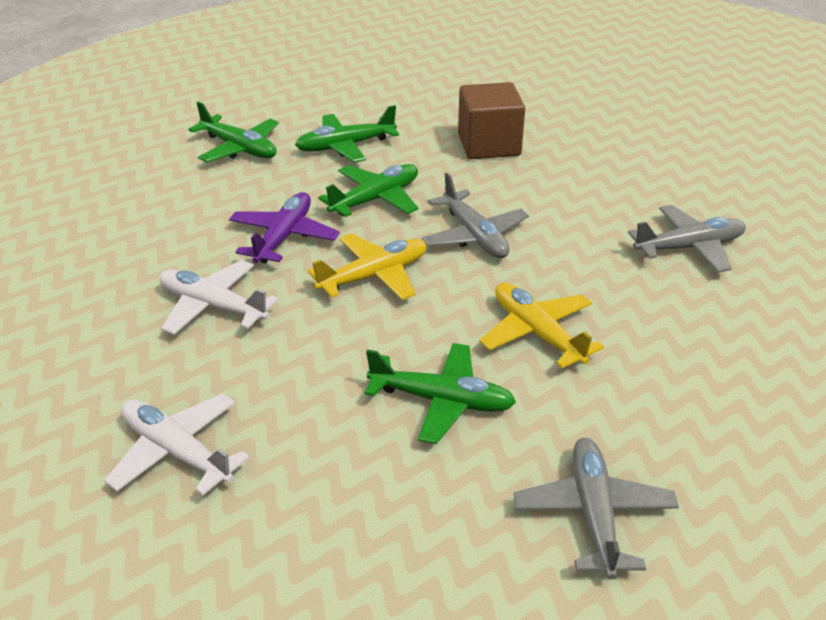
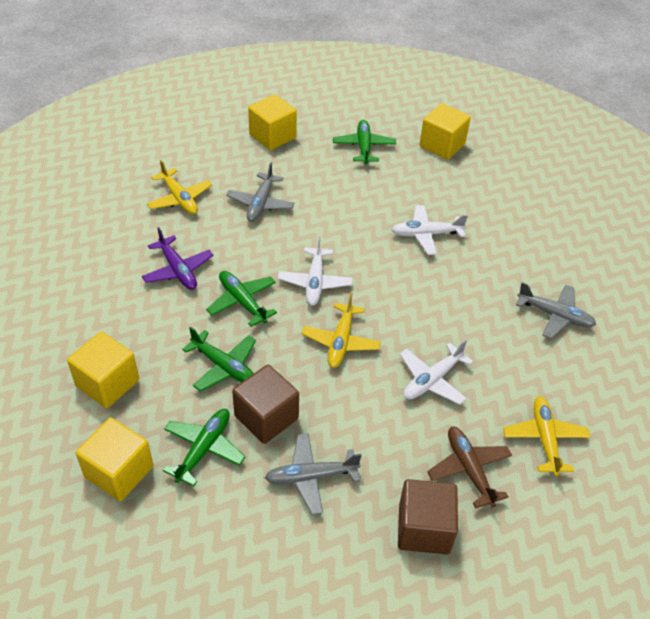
brown cube: [458,82,525,159] = 1 -> [232,365,299,444] [398,479,458,555] = 2
brown plane: none = 0 -> [427,427,512,508] = 1
white plane: [104,394,250,496] [159,260,278,335] = 2 -> [278,236,353,306] [392,205,468,255] [400,339,473,405] = 3
yellow cube: none = 0 -> [67,331,139,408] [76,417,153,501] [248,94,297,150] [419,103,471,160] = 4
yellow plane: [308,233,427,300] [479,283,604,368] = 2 -> [147,160,212,215] [301,293,381,368] [503,396,591,476] = 3

